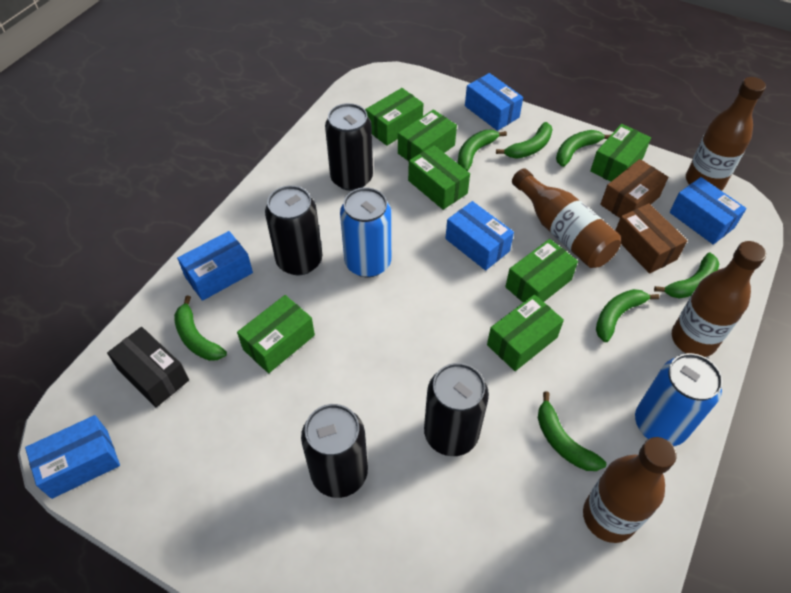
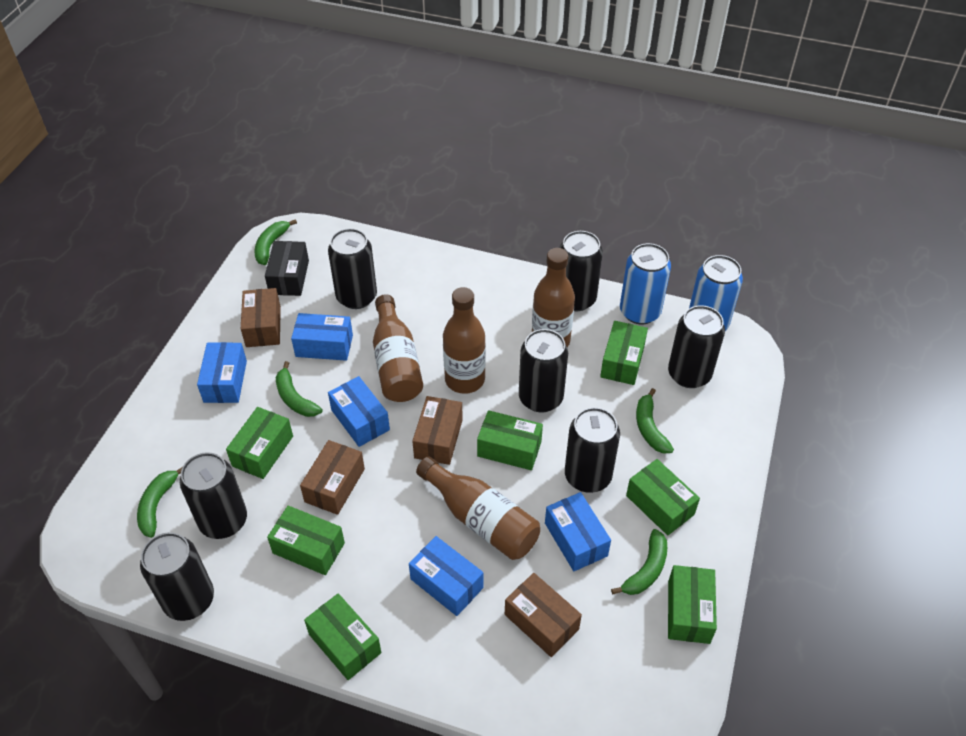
black can: [265,185,322,275] [301,404,368,498] [325,103,373,191] [424,363,489,456] = 4 -> [140,532,214,621] [180,452,247,539] [328,228,377,309] [519,329,568,413] [559,231,603,311] [565,407,620,493] [668,305,725,388] = 7
brown box: [600,159,668,218] [615,203,687,274] = 2 -> [241,288,281,347] [300,440,365,515] [412,396,463,465] [505,573,582,657] = 4
green banana: [174,296,227,361] [458,130,507,171] [496,122,553,159] [538,391,606,471] [556,130,611,167] [596,289,660,342] [654,253,719,298] = 7 -> [137,467,182,538] [255,219,297,265] [276,361,322,417] [611,529,667,595] [636,388,674,454] = 5

